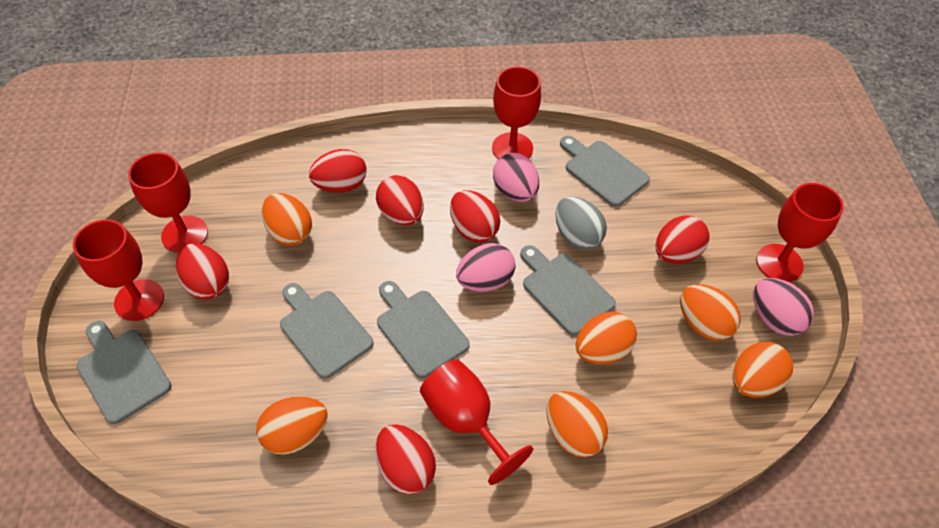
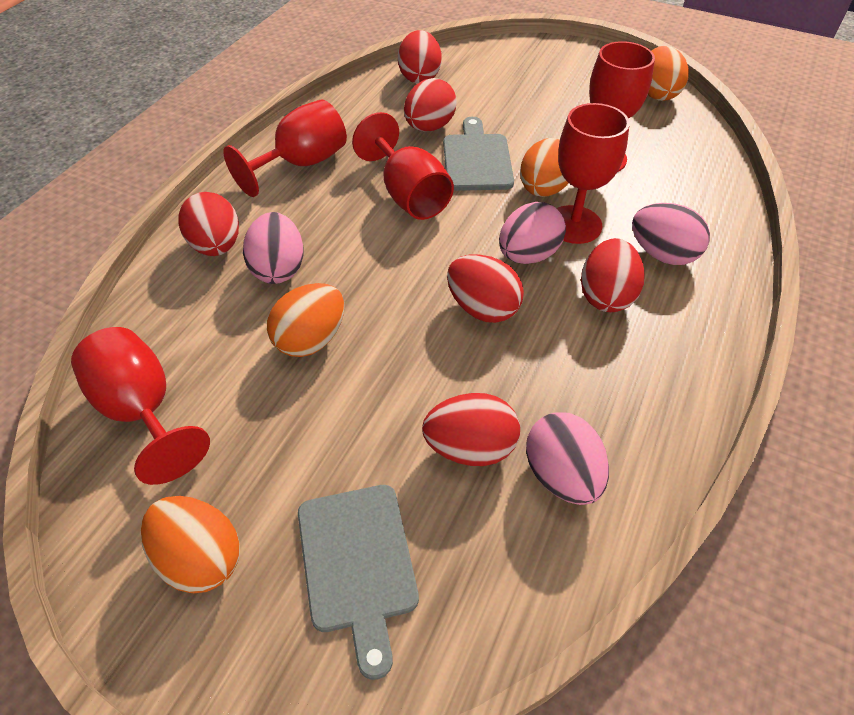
grey cutting board: [76,321,172,424] [280,283,374,379] [377,281,470,378] [520,245,616,336] [560,136,650,207] = 5 -> [298,485,419,680] [443,117,514,191] = 2
grey egg: [555,197,607,250] = 1 -> none = 0
orange egg: [256,396,328,455] [262,193,312,246] [546,391,608,457] [576,312,637,364] [680,284,741,341] [732,342,793,398] = 6 -> [141,496,240,593] [267,283,344,357] [520,138,568,197] [648,46,689,101] = 4
pink egg: [456,243,515,292] [493,153,539,202] [753,278,814,336] = 3 -> [243,212,304,284] [499,202,566,264] [526,412,609,505] [632,203,710,265] = 4

